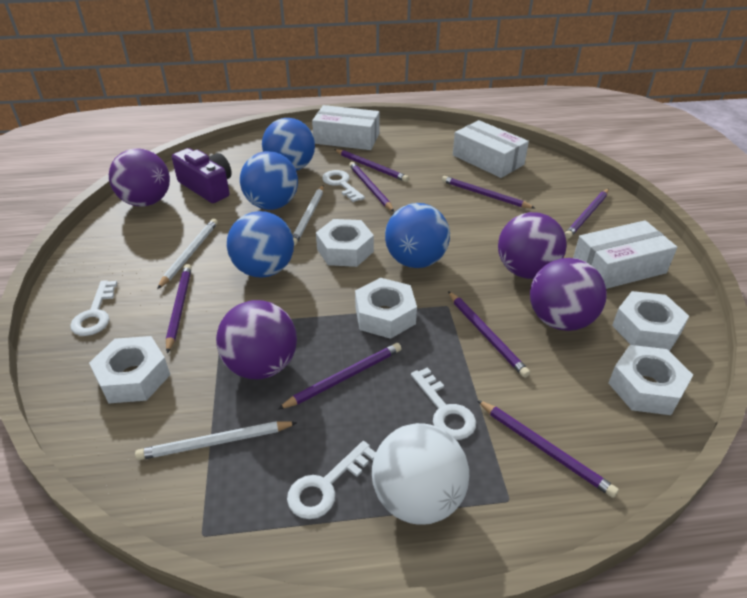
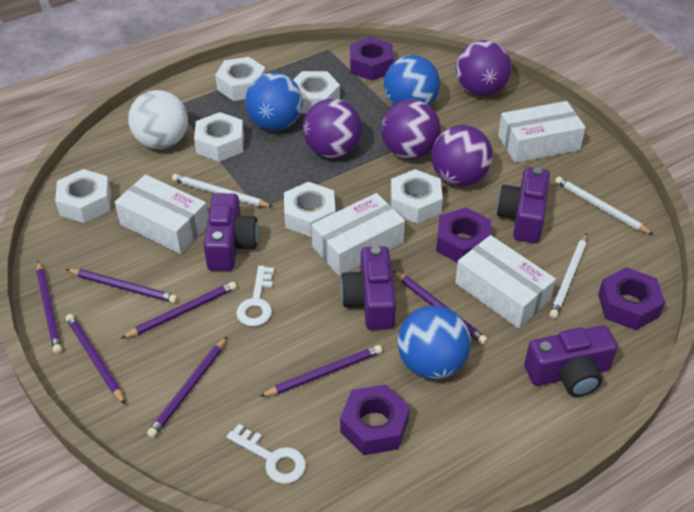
blue ball: [227,211,294,278] [240,151,298,210] [262,118,315,171] [385,203,450,268] = 4 -> [245,73,303,131] [384,55,440,106] [398,306,471,379] = 3
purple camera: [172,148,232,203] = 1 -> [203,193,258,271] [340,246,396,330] [497,167,550,243] [524,325,618,397] = 4
purple nut: none = 0 -> [340,384,410,455] [350,37,394,81] [436,208,491,263] [598,267,665,330] = 4
purple pencil: [166,264,192,353] [278,343,401,409] [334,149,409,182] [349,162,394,212] [442,176,535,209] [448,291,530,378] [477,400,619,498] [565,189,609,239] = 8 -> [36,261,62,354] [66,269,178,303] [66,314,125,404] [121,282,237,339] [147,337,227,438] [259,345,382,397] [393,271,488,344] = 7
white box: [312,105,380,150] [453,120,529,178] [573,220,677,289] = 3 -> [115,174,208,254] [311,193,405,276] [455,235,556,328] [498,101,586,163] = 4
white key: [70,280,117,336] [287,441,376,519] [322,170,365,202] [411,367,476,440] = 4 -> [227,424,306,484] [236,266,274,326] = 2
white nut: [89,336,170,403] [316,219,374,267] [355,278,417,339] [608,345,693,415] [612,291,689,351] = 5 -> [55,169,111,223] [194,112,244,162] [215,57,266,101] [284,182,336,237] [294,71,340,113] [390,169,443,224] = 6

